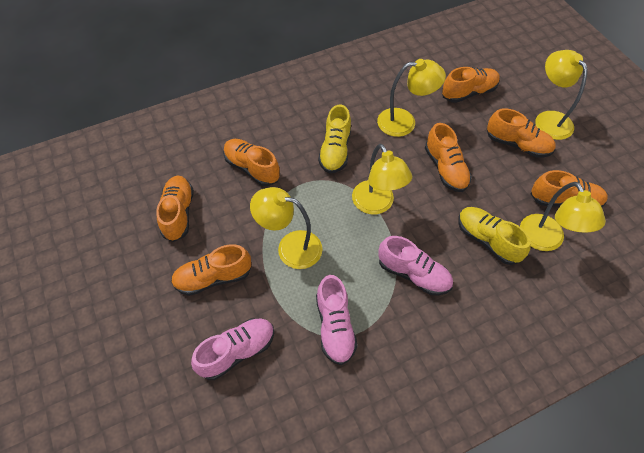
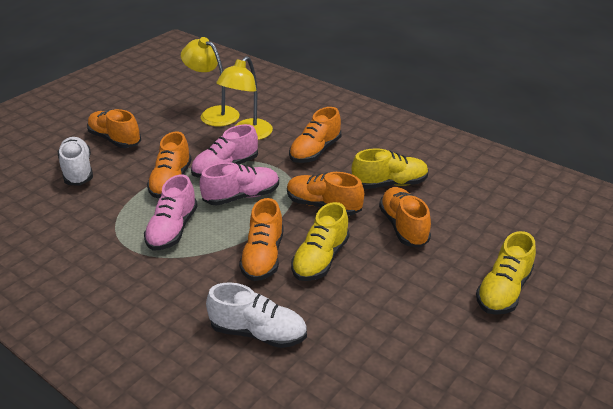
orange shoe: [156,176,194,242] [171,244,251,296] [223,139,280,186] [425,123,472,192] [442,67,500,103] [487,108,556,158] [531,170,608,207] = 7 -> [87,109,141,148] [147,131,192,198] [239,198,284,281] [287,172,364,216] [289,107,341,163] [379,187,431,248] = 6
white shoe: none = 0 -> [58,137,93,186] [206,282,307,348] = 2
yellow lamp: [250,187,323,269] [352,144,412,214] [377,59,446,137] [520,182,606,251] [535,50,587,140] = 5 -> [181,37,240,126] [216,56,273,140] = 2
yellow shoe: [318,104,351,174] [458,207,531,265] = 2 -> [291,202,350,281] [352,148,429,189] [476,231,536,315] = 3

